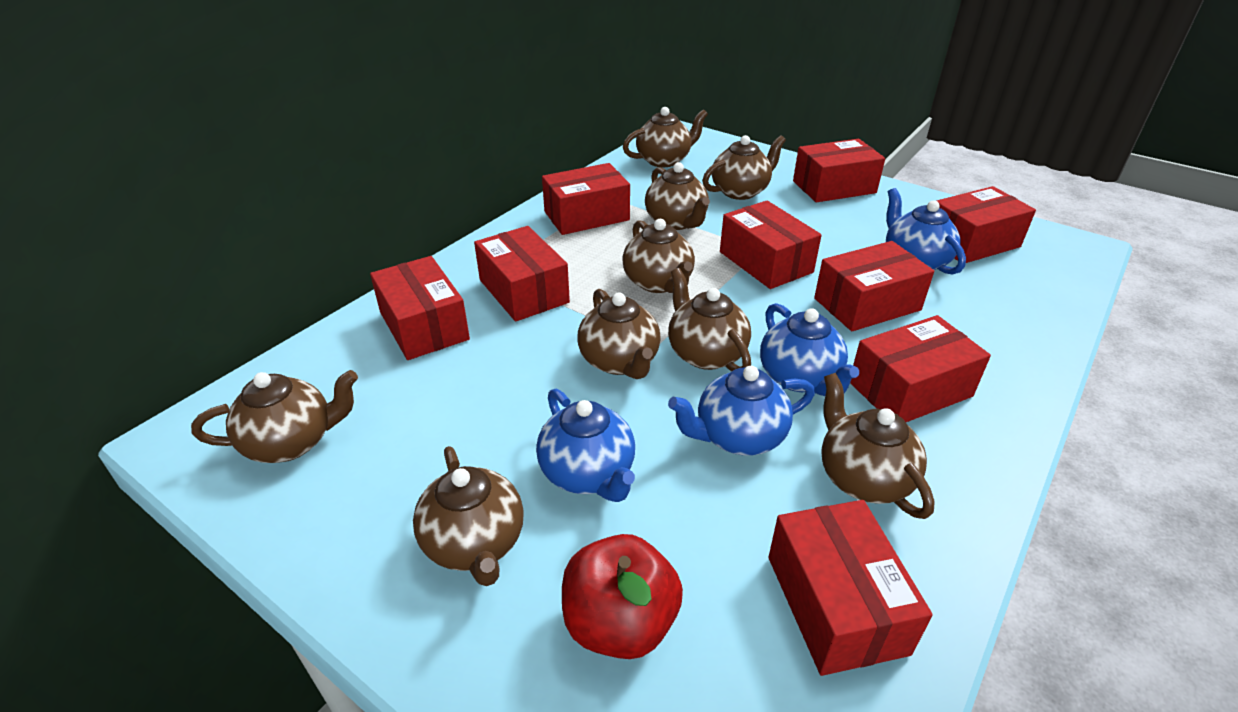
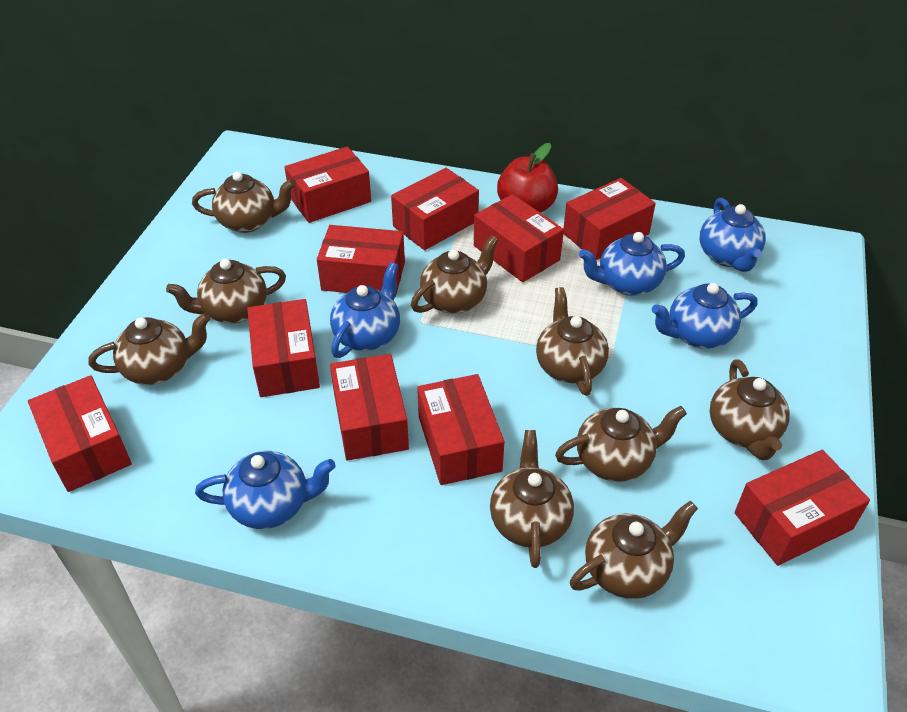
blue teapot: [536,389,635,502] [668,366,815,456] [760,303,859,396] [886,188,966,275] = 4 -> [195,451,336,529] [330,262,400,358] [579,232,685,296] [652,283,758,349] [700,198,766,272] = 5
red box: [370,256,470,360] [474,226,570,322] [542,163,630,235] [720,201,822,289] [769,500,933,676] [793,139,885,202] [814,241,934,331] [850,315,991,422] [936,186,1036,263] = 9 -> [28,375,132,492] [247,299,320,397] [285,146,371,223] [317,225,405,297] [330,354,409,461] [391,168,479,250] [417,374,504,485] [474,194,564,282] [563,178,656,260] [734,450,870,566] = 10

